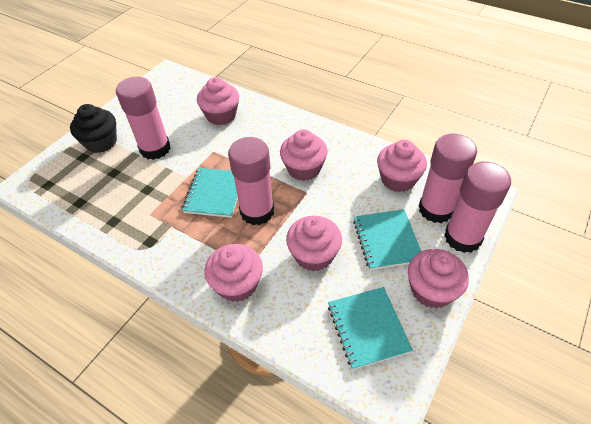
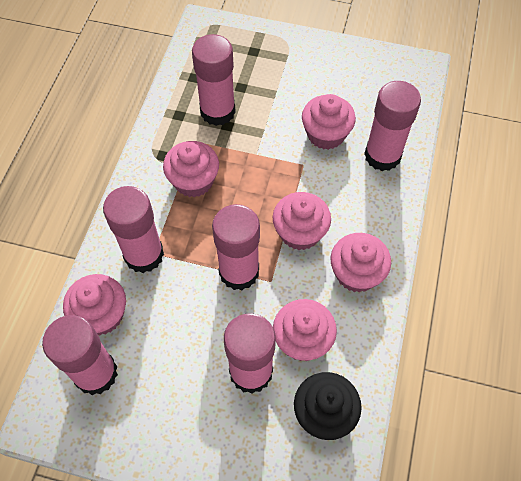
pink glue stick: [116,77,170,160] [228,137,274,225] [419,134,477,223] [444,162,511,253] = 4 -> [42,315,118,395] [103,186,164,273] [192,34,236,126] [212,204,260,290] [224,313,276,394] [364,81,421,171] = 6
turquoise notebook: [182,168,238,218] [328,287,413,370] [353,209,421,270] = 3 -> none = 0

